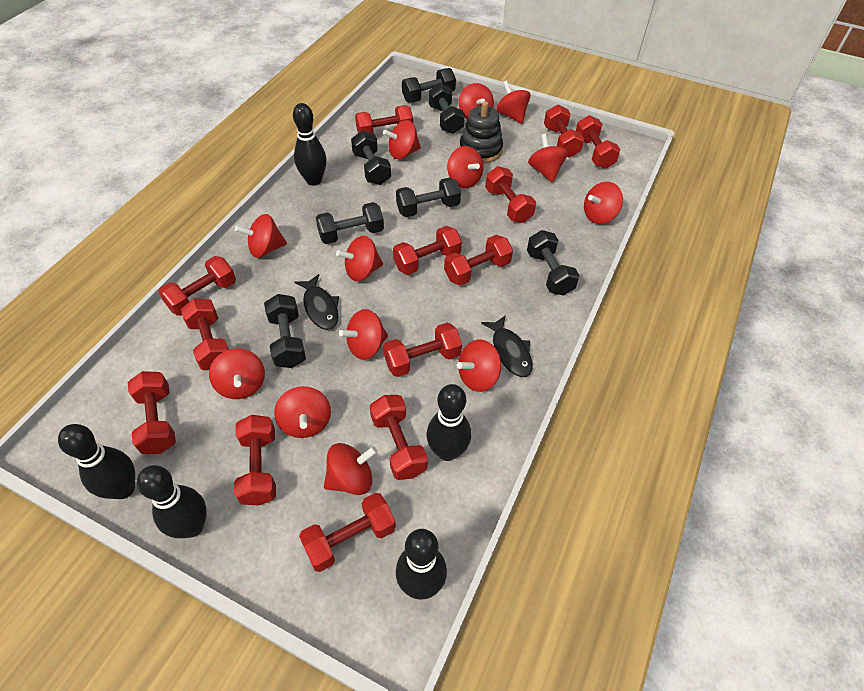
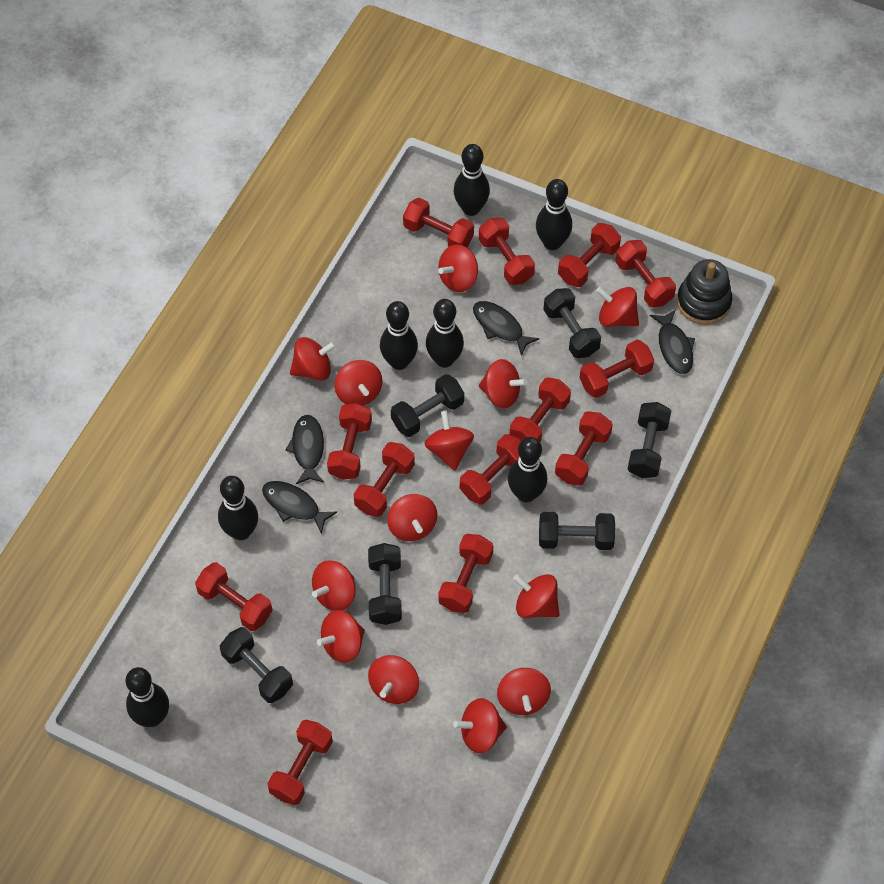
black bowling pin: [58,424,135,499] [137,465,207,538] [293,103,327,186] [396,529,447,600] [427,384,471,461] = 5 -> [126,667,169,727] [218,476,258,540] [380,301,418,370] [426,299,464,368] [454,144,490,216] [508,437,547,503] [536,179,572,250] = 7
black dumbbell: [264,294,306,368] [316,202,384,244] [351,130,391,185] [396,177,461,217] [402,68,456,103] [428,83,465,134] [527,230,580,295] = 7 -> [220,627,293,703] [368,543,402,625] [391,374,464,437] [539,512,615,550] [543,288,601,358] [628,402,671,478] = 6
black fish: [295,274,339,330] [481,315,532,377] = 2 -> [262,481,337,534] [285,415,324,484] [473,301,540,356] [650,309,695,374] = 4

